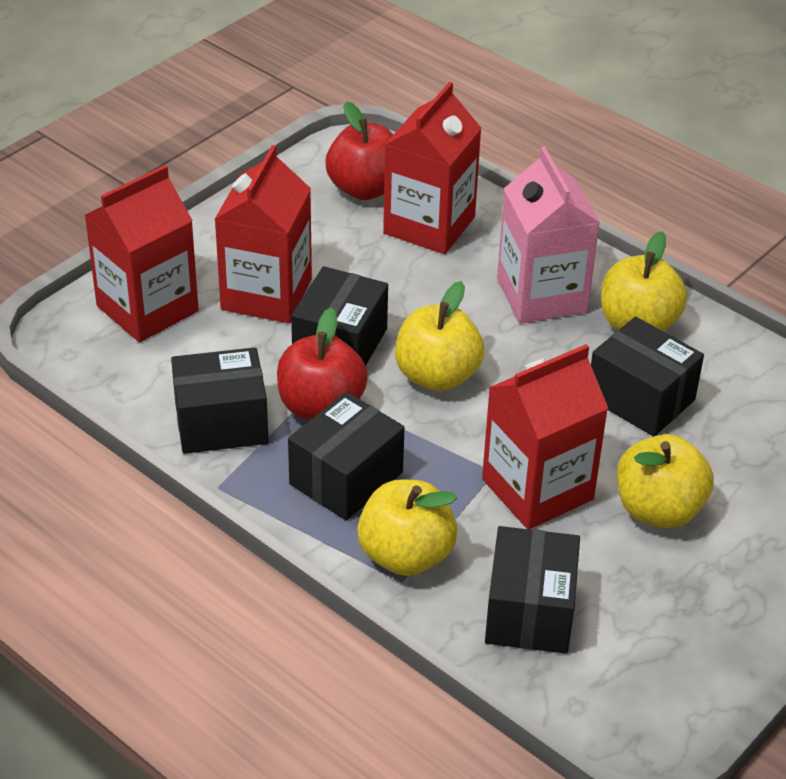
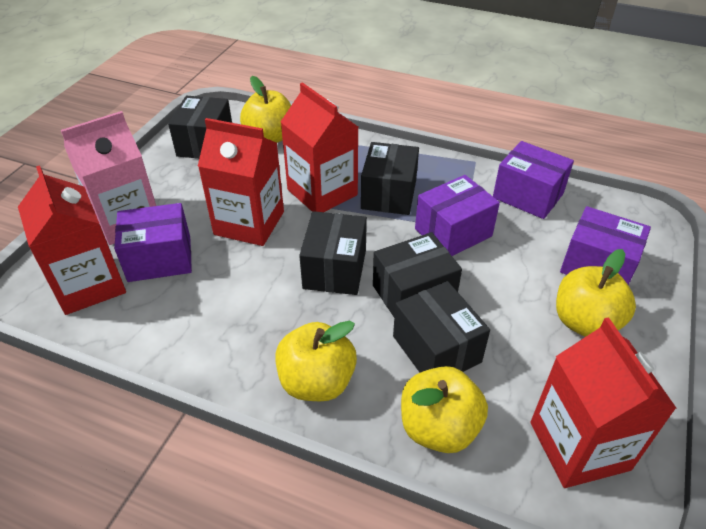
purple box: none = 0 -> [114,203,192,282] [415,175,500,256] [493,141,574,219] [560,206,651,285] = 4
red apple: [277,307,368,420] [326,101,393,200] = 2 -> none = 0

